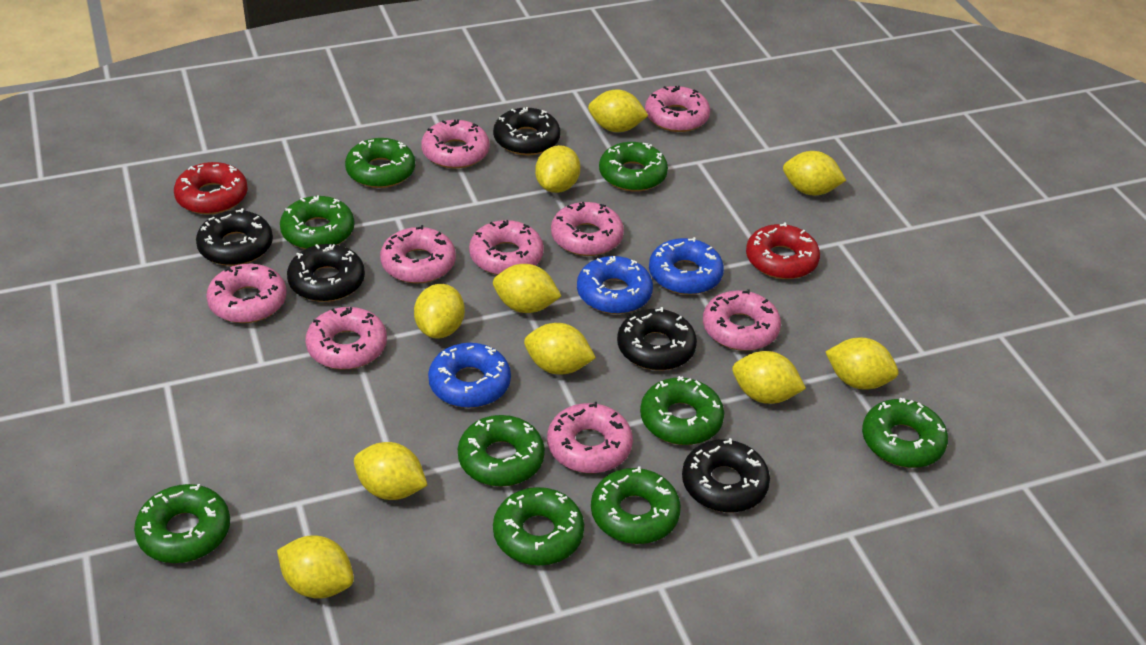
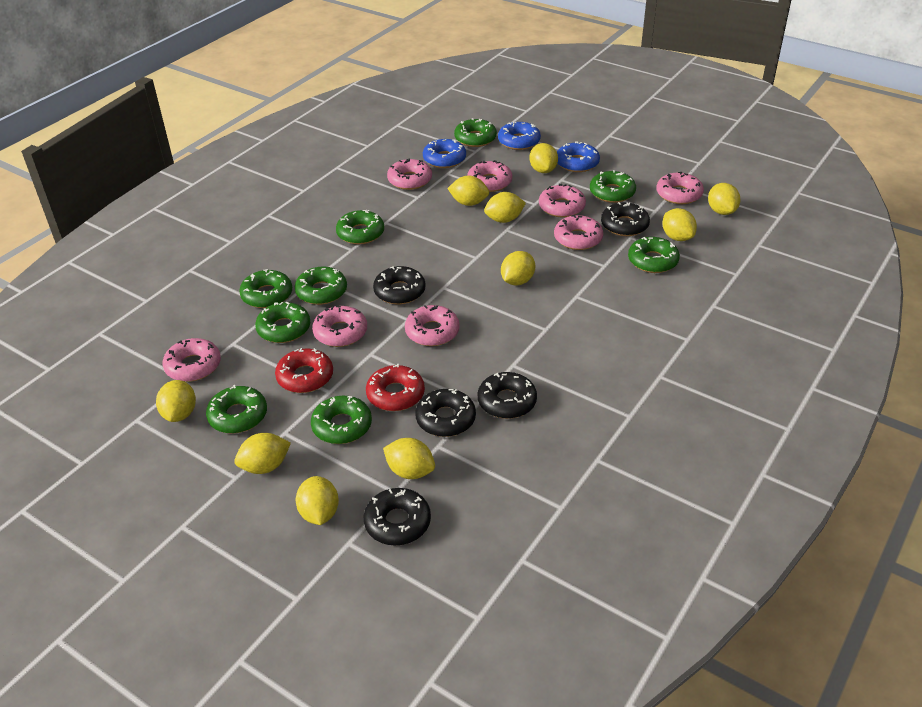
pink donut: [206,264,287,323] [305,307,387,370] [380,225,456,284] [421,119,490,169] [469,220,544,275] [547,402,633,473] [551,202,624,256] [645,86,710,132] [703,289,781,351] = 9 -> [163,338,221,382] [312,306,367,347] [387,159,432,190] [405,305,460,346] [467,160,512,192] [539,184,586,218] [554,215,603,250] [656,172,704,204] = 8

